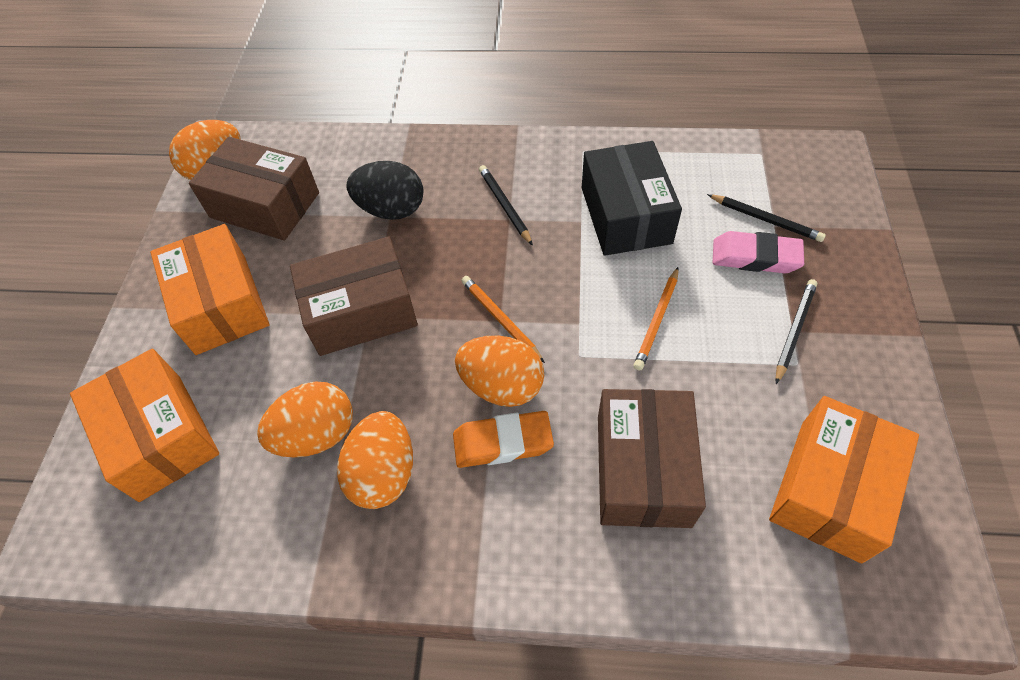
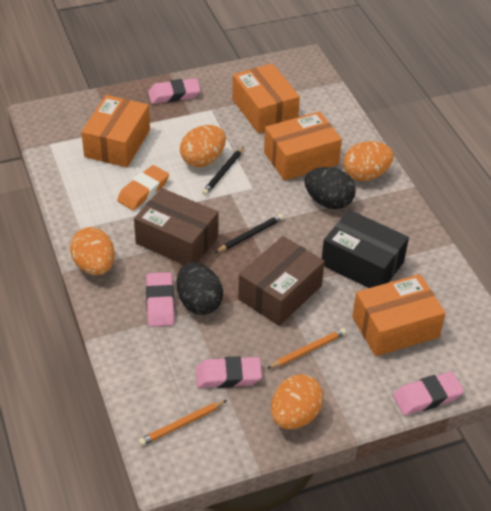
black egg: [347,161,423,220] = 1 -> [176,262,223,315] [304,167,356,209] = 2
black pencil: [479,165,533,246] [707,194,826,242] [775,279,817,384] = 3 -> [202,146,244,195] [215,214,284,253] = 2
brown box: [189,137,319,241] [290,237,418,356] [598,389,706,528] = 3 -> [134,188,219,265] [238,236,325,326] = 2
orange box: [70,349,219,502] [150,224,270,355] [769,396,919,563] = 3 -> [81,95,150,167] [232,63,300,133] [264,111,342,181] [352,274,446,356] = 4
pink eraser: [713,231,804,274] = 1 -> [146,272,175,327] [148,78,201,104] [196,356,262,388] [393,372,464,415] = 4

